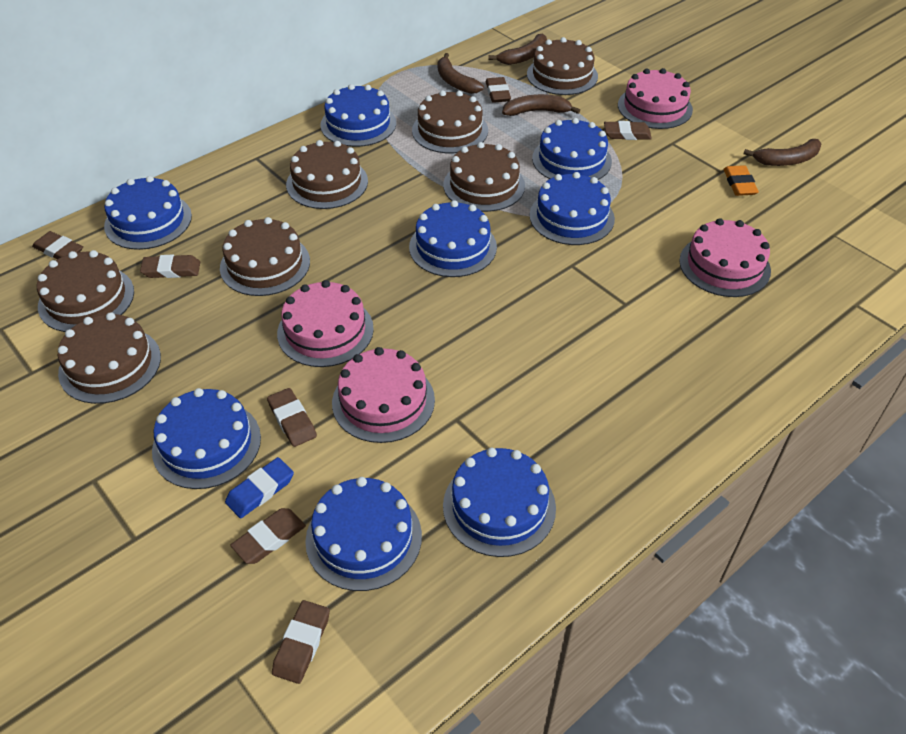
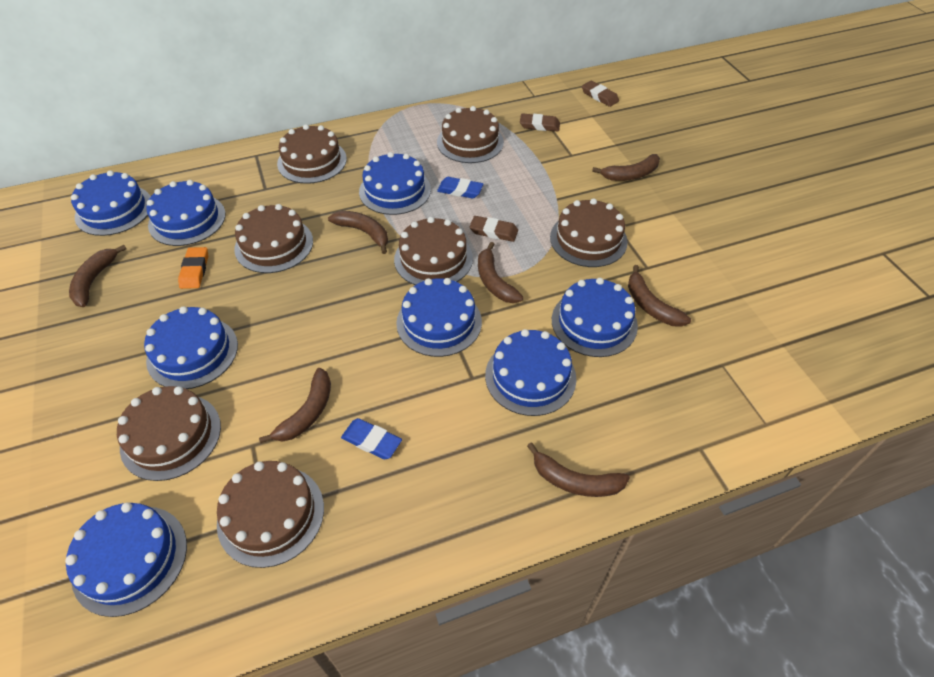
blue eraser: [225,457,294,519] = 1 -> [341,418,402,459] [437,177,483,199] = 2
brown banana: [438,53,484,94] [488,33,547,65] [502,94,580,116] [744,139,822,166] = 4 -> [69,245,127,307] [259,368,331,443] [328,211,388,254] [478,242,524,303] [527,442,630,497] [592,154,660,181] [628,265,691,327] = 7
brown eraser: [32,231,83,259] [140,254,200,278] [230,508,306,564] [267,388,317,447] [272,600,330,684] [486,77,511,103] [604,121,652,140] = 7 -> [469,216,518,242] [520,113,560,132] [582,81,619,107] = 3
pink cake: [277,280,374,367] [332,347,435,443] [618,68,693,129] [679,218,771,297] = 4 -> none = 0

